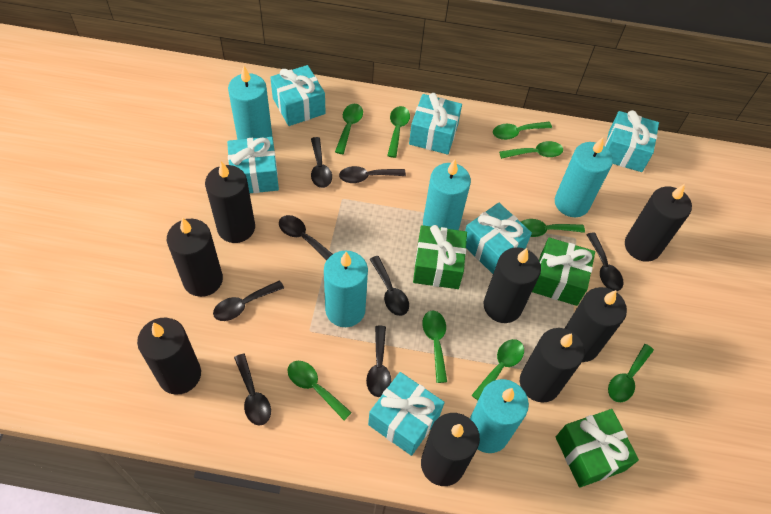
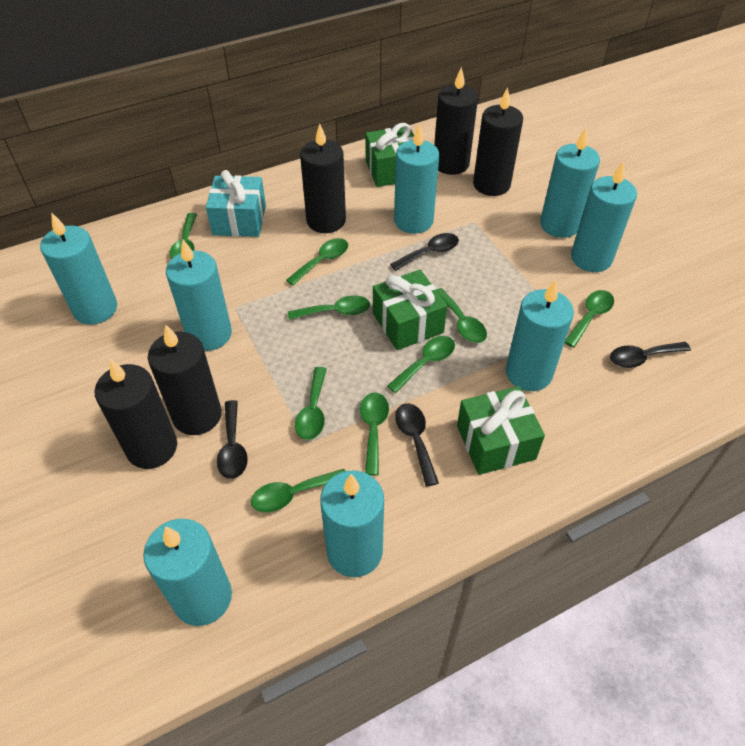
black candle: [137,318,201,395] [167,218,223,297] [205,161,255,243] [421,413,480,486] [484,247,541,323] [520,328,585,403] [565,287,627,362] [625,184,692,262] = 8 -> [95,360,177,469] [148,325,222,435] [300,124,346,233] [434,67,478,175] [473,87,523,196] = 5
black spoon: [213,280,284,321] [234,354,271,426] [279,215,333,261] [311,137,332,188] [339,166,406,183] [366,326,391,397] [370,256,409,316] [586,232,623,291] = 8 -> [217,400,248,479] [390,233,459,271] [395,403,439,487] [610,342,691,368] = 4
turquoise candle: [228,66,272,140] [324,251,368,327] [423,159,471,230] [470,379,529,453] [555,137,613,217] = 5 -> [40,213,117,325] [143,519,232,626] [166,240,232,351] [320,470,384,577] [394,123,439,234] [506,280,574,391] [540,128,600,238] [571,161,637,272] = 8
turquoise gift: [227,137,279,193] [270,65,326,126] [368,372,445,456] [409,93,462,155] [465,203,532,274] [605,110,659,172] = 6 -> [206,170,266,237] = 1

